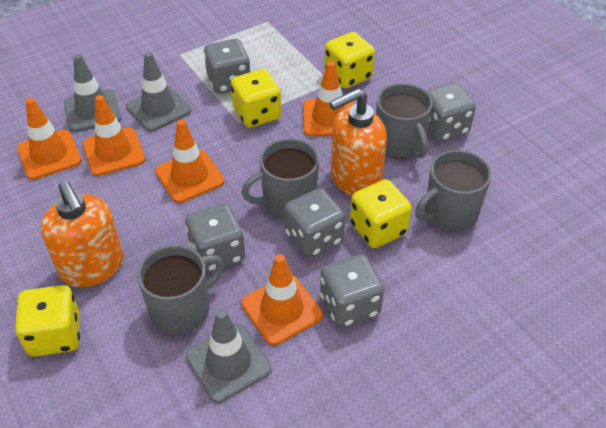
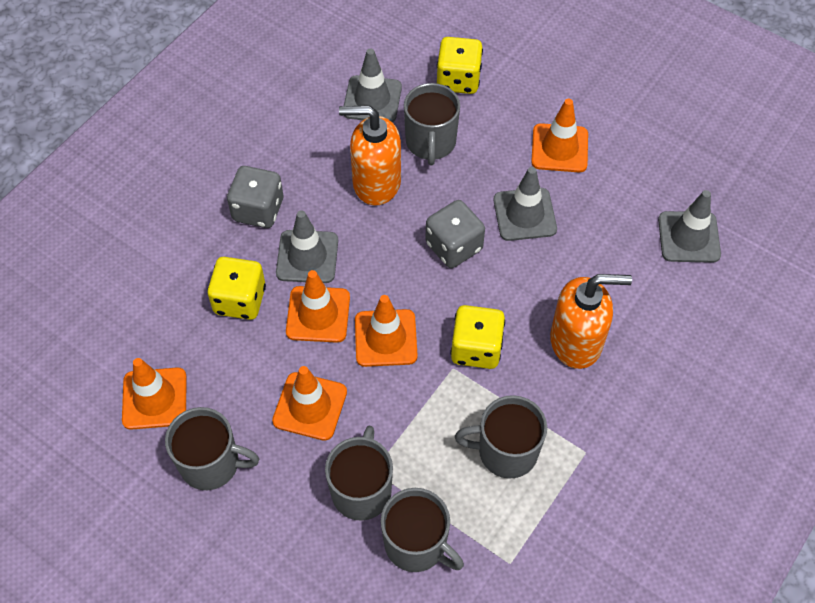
grey dice: [185,203,245,273] [204,39,250,94] [284,188,345,258] [320,254,384,328] [426,83,476,142] = 5 -> [227,166,283,228] [425,200,485,268] = 2
grey mug: [137,245,224,334] [241,138,319,218] [376,83,432,159] [415,150,491,231] = 4 -> [165,407,259,490] [325,426,393,521] [381,488,464,572] [404,83,460,165] [455,395,547,479] = 5
grey traffic cone: [64,54,121,132] [126,52,191,132] [186,309,272,403] = 3 -> [276,210,338,283] [344,48,402,122] [493,167,557,241] [658,190,721,263] = 4
yellow dice: [15,285,80,357] [231,69,281,128] [324,32,375,88] [350,179,412,248] = 4 -> [207,257,266,320] [437,37,483,94] [451,305,505,369] = 3

